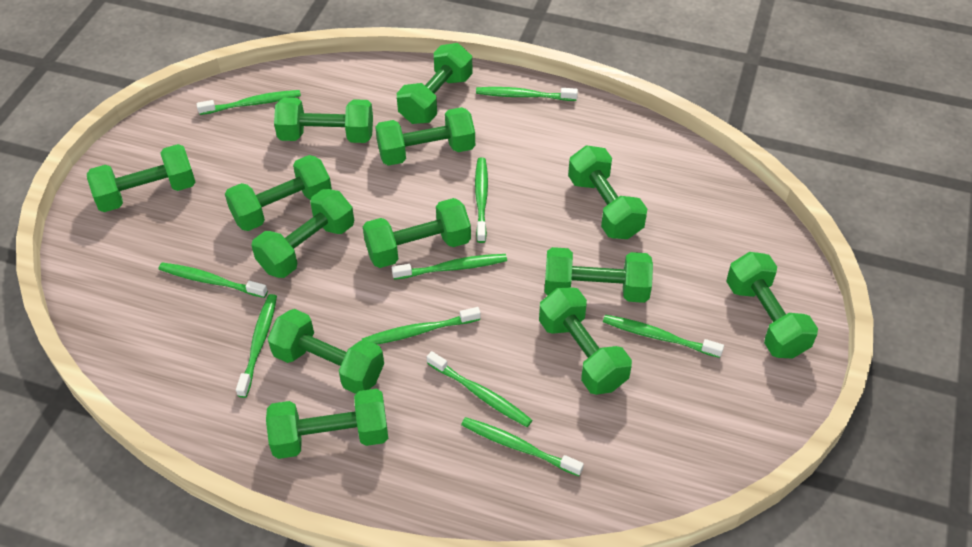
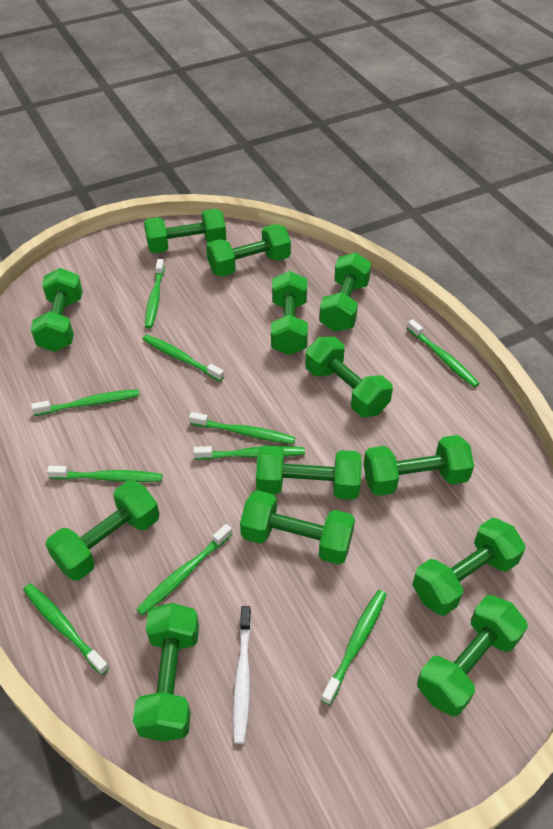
white toothbrush: none = 0 -> [233,606,252,744] = 1

